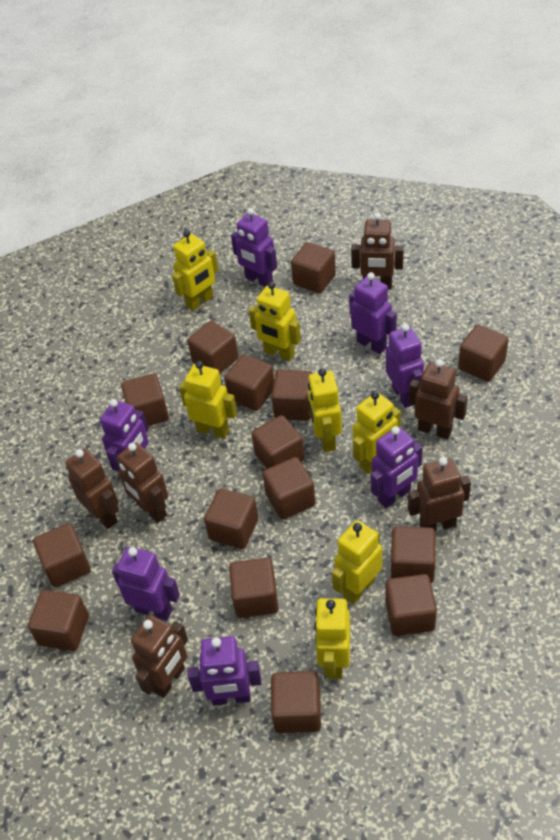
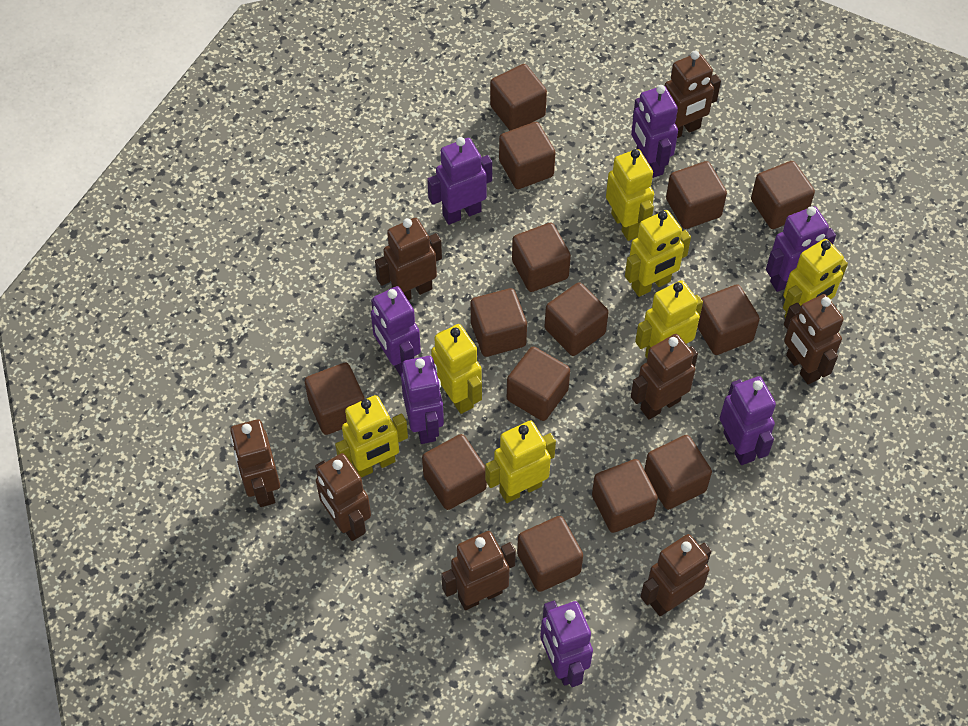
brown cube: [28,590,89,651] [33,523,91,587] [121,373,169,426] [188,321,238,374] [204,488,258,549] [224,354,274,411] [229,558,279,618] [251,415,305,469] [262,457,316,519] [271,370,312,421] [271,671,321,733] [291,242,336,293] [385,574,437,636] [391,526,436,583] [458,325,509,382] = 15 -> [304,363,364,435] [422,434,487,510] [471,288,527,357] [490,64,547,130] [499,122,556,189] [507,347,570,421] [512,223,571,292] [517,516,583,592] [545,282,609,356] [592,459,658,533] [644,435,712,510] [666,161,727,229] [697,284,760,355] [751,161,815,229] = 14
brown robot: [65,449,119,529] [117,442,168,523] [131,615,188,698] [351,212,404,290] [408,457,471,532] [409,359,468,439] = 6 -> [230,419,280,507] [315,453,371,541] [375,218,442,300] [441,531,516,610] [631,334,698,419] [640,534,711,616] [665,51,721,138] [784,294,844,384] = 8

